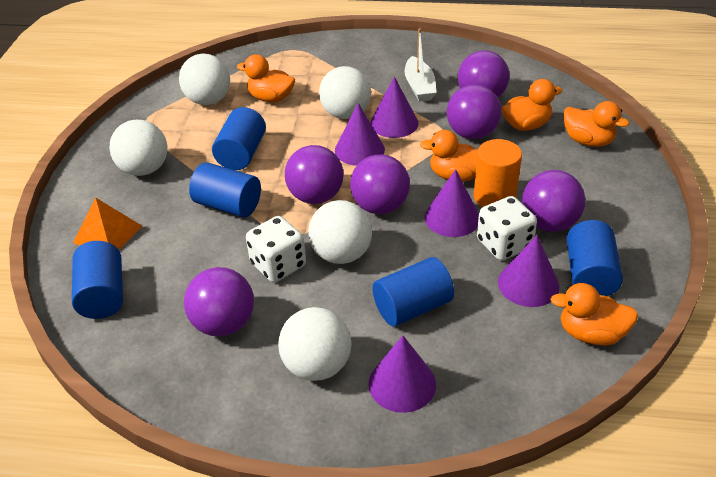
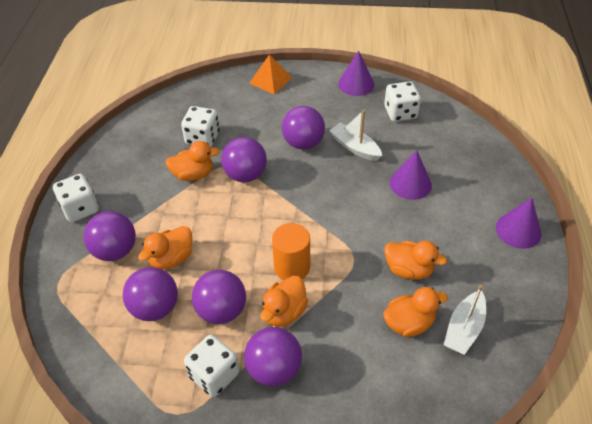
blue cylinder: [72,241,123,319] [189,162,261,217] [212,107,266,170] [372,257,454,327] [566,220,623,296] = 5 -> none = 0
purple cone: [335,103,385,166] [368,336,436,413] [370,77,419,138] [424,169,479,237] [498,235,559,307] = 5 -> [338,50,374,96] [390,150,432,200] [496,198,542,249] = 3
white ball: [110,120,167,176] [179,54,230,105] [278,307,351,381] [308,200,372,264] [319,66,371,119] = 5 -> none = 0
white boat: [405,28,437,102] = 1 -> [329,110,382,161] [444,285,486,355] = 2
white dice: [246,216,306,283] [477,196,537,261] = 2 -> [53,174,99,222] [181,106,220,147] [184,335,240,397] [384,81,421,122] = 4

